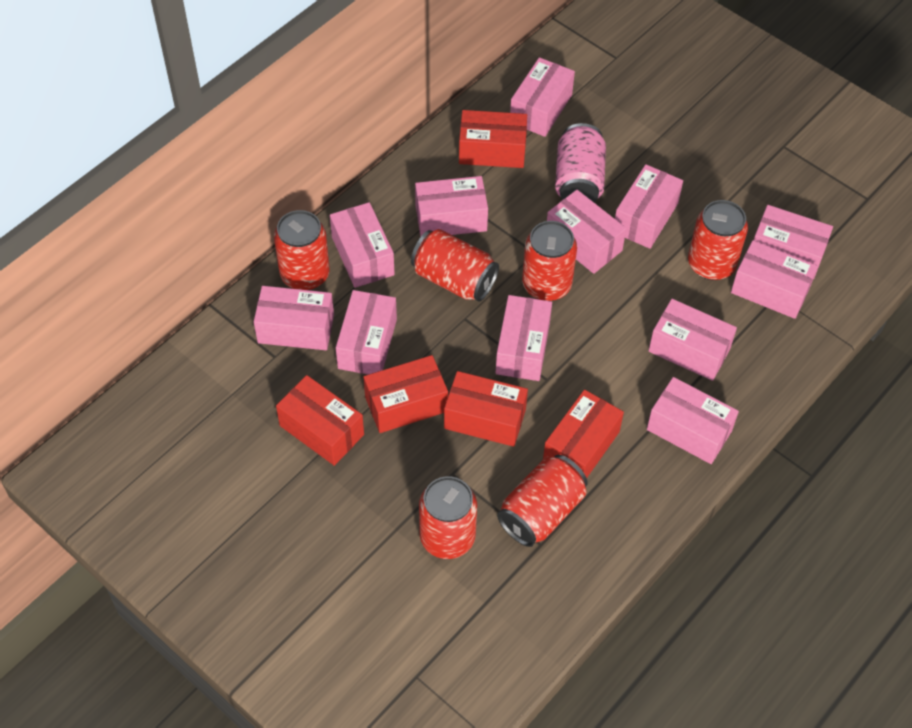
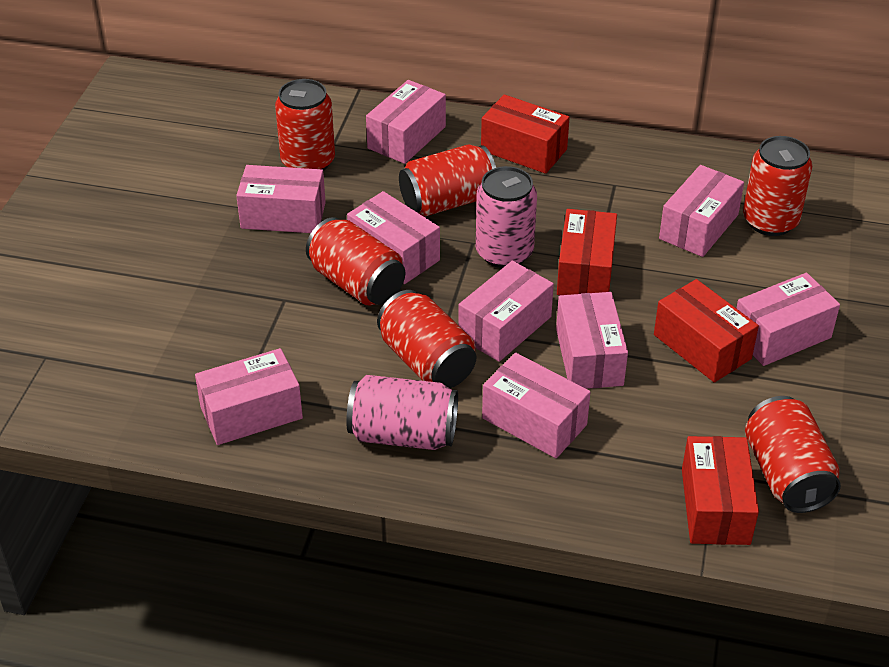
pink box: [254,286,334,350] [330,202,395,288] [336,290,397,375] [415,176,488,237] [496,295,552,381] [510,57,575,137] [547,190,626,274] [615,164,683,249] [647,377,739,464] [649,299,737,381] [731,240,818,319] [754,205,833,278] = 12 -> [195,348,303,445] [236,165,326,233] [347,191,440,284] [366,80,446,164] [458,261,554,362] [482,353,591,458] [556,292,628,389] [659,165,744,257] [736,273,840,366] = 9
pink can: [555,123,606,202] = 1 -> [346,375,458,450] [476,166,537,268] = 2
red box: [276,375,364,466] [364,355,448,433] [444,371,528,447] [459,110,527,168] [543,390,624,478] = 5 -> [481,94,570,174] [557,209,617,295] [654,279,759,383] [682,436,759,545] = 4

